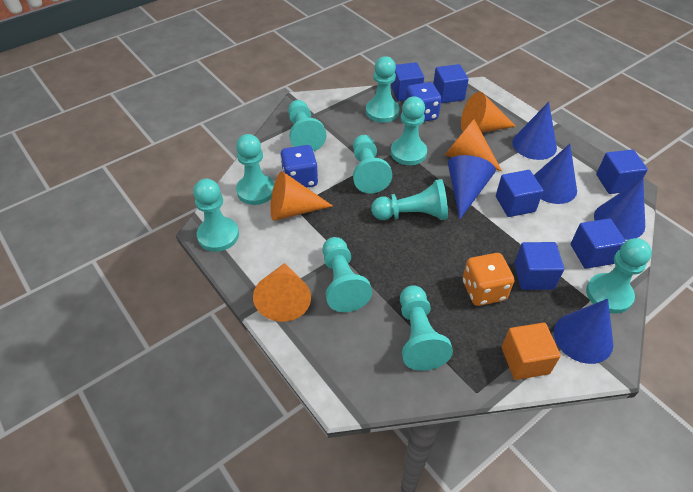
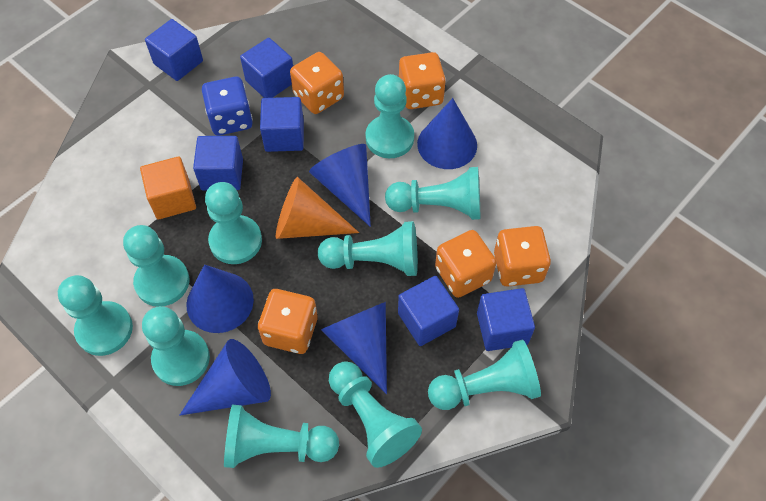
blue dice: [280,145,318,188] [405,82,441,122] = 2 -> [202,77,253,136] = 1
orange cone: [253,263,311,322] [270,171,333,221] [445,119,502,171] [461,92,516,133] = 4 -> [276,177,359,239] = 1
orange dice: [463,253,514,306] = 1 -> [258,289,318,354] [290,52,344,114] [399,52,446,109] [435,230,497,298] [494,226,551,287] = 5

